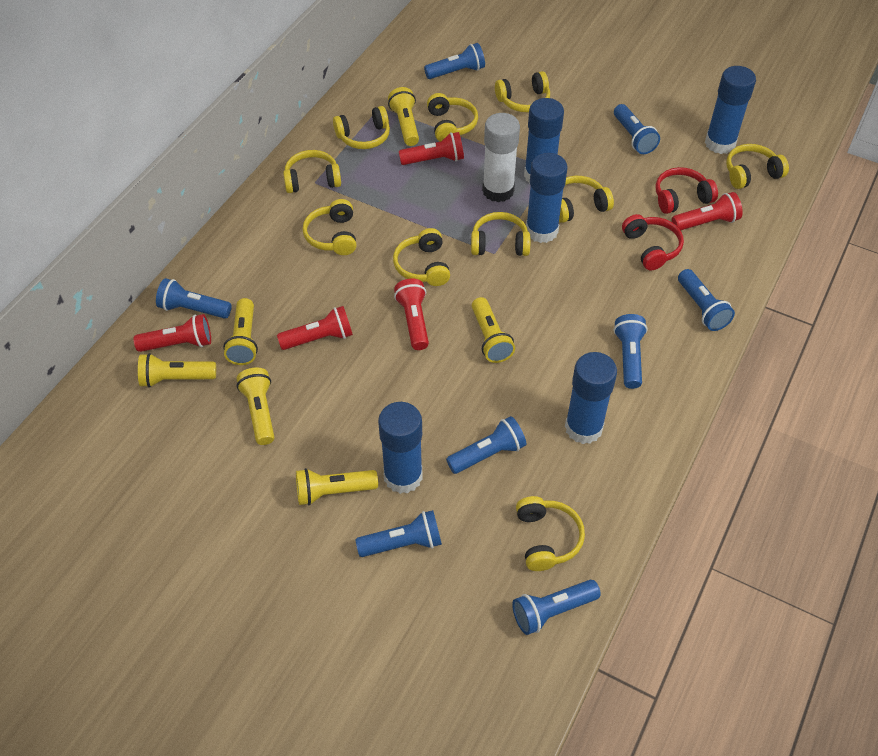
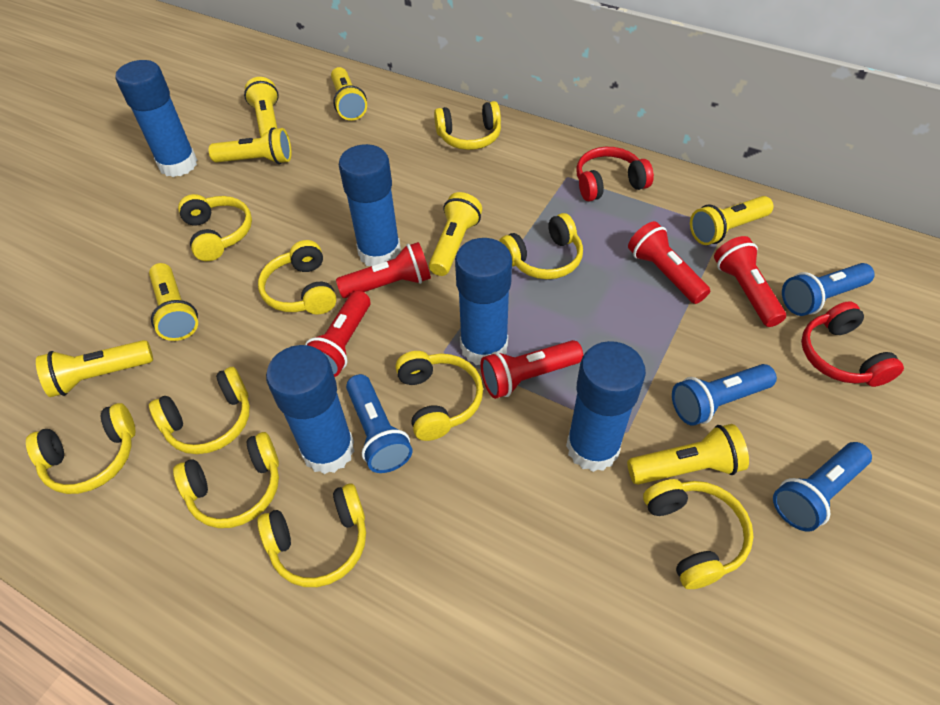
blue flashlight: [156,278,232,319] [355,510,442,557] [424,43,485,79] [446,416,526,474] [512,580,601,635] [614,104,660,154] [614,314,648,389] [678,269,735,331] = 8 -> [346,374,413,473] [672,364,777,426] [773,442,872,532] [782,263,875,316] = 4
white glue stick: [482,113,520,202] = 1 -> none = 0
yellow flashlight: [138,353,216,388] [223,298,258,365] [237,368,274,445] [296,468,378,505] [388,87,419,146] [472,297,515,363] = 6 -> [36,340,153,397] [149,263,198,341] [209,127,292,164] [244,77,279,138] [331,67,367,121] [429,192,482,276] [627,424,749,485] [690,196,773,245] = 8

